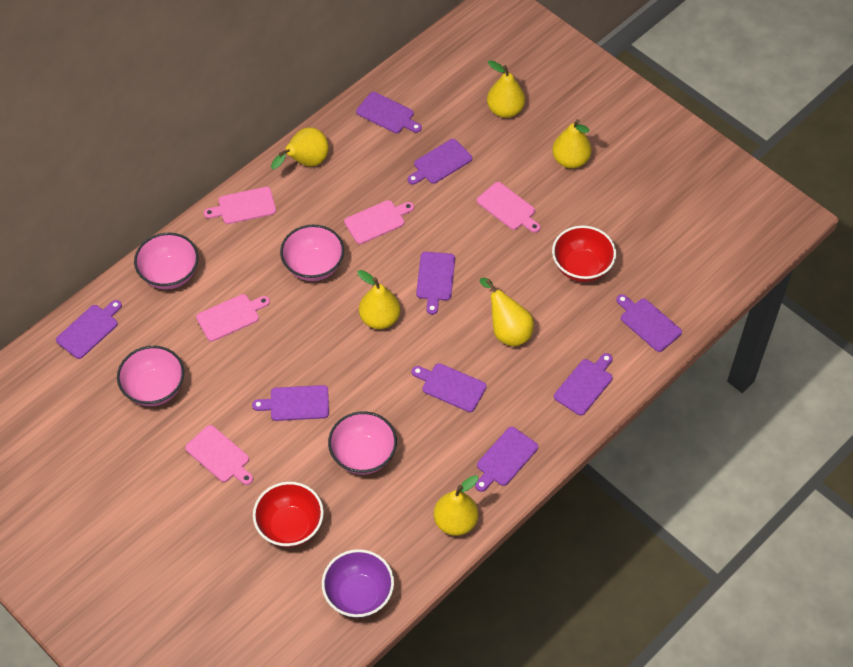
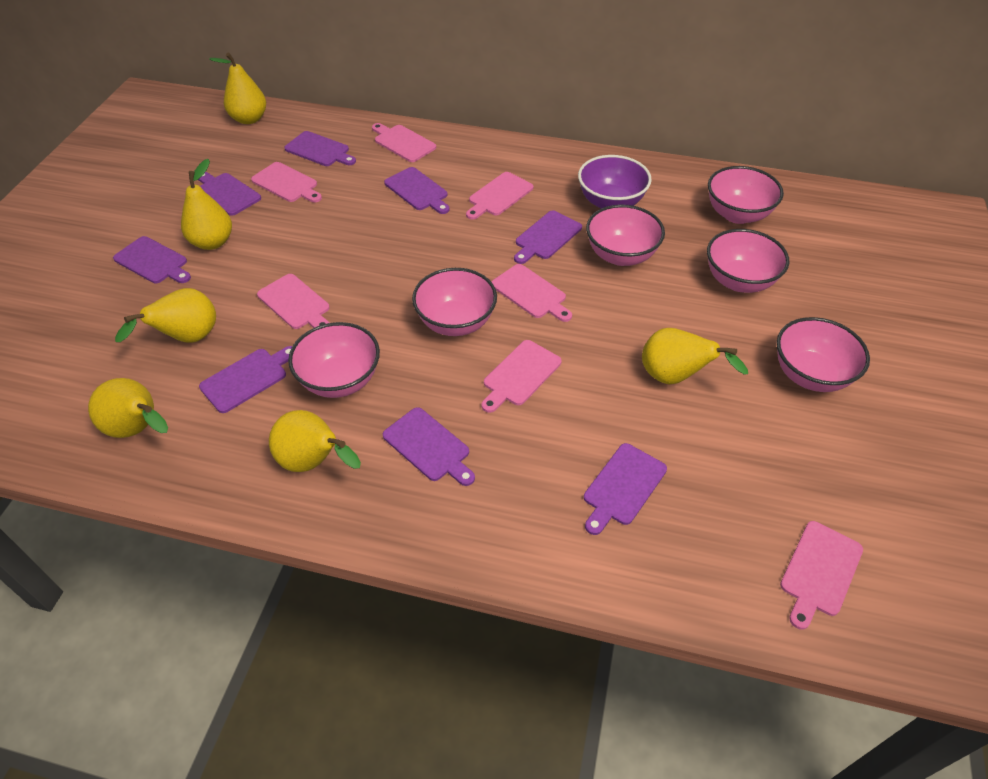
pink bowl: [117,346,184,406] [134,233,199,289] [280,224,344,281] [328,411,397,475] = 4 -> [288,322,380,398] [412,268,497,336] [586,205,665,266] [707,229,789,293] [708,166,784,224] [777,317,870,392] = 6
pink cutting board: [185,425,253,485] [196,294,270,341] [204,187,276,224] [344,200,414,244] [477,182,540,233] = 5 -> [251,162,322,202] [257,274,330,329] [372,123,436,162] [466,172,533,220] [482,340,562,413] [492,264,572,322] [780,521,863,630] = 7
purple cutting board: [56,300,122,359] [252,385,329,421] [356,92,422,133] [408,139,472,185] [412,363,487,412] [416,252,455,315] [475,427,538,492] [554,353,613,416] [616,294,682,352] = 9 -> [113,236,191,283] [198,172,261,216] [199,346,292,413] [284,131,356,166] [383,407,475,486] [384,167,449,214] [514,210,582,264] [584,443,667,535] = 8
red bowl: [253,482,324,547] [552,226,616,282] = 2 -> none = 0

